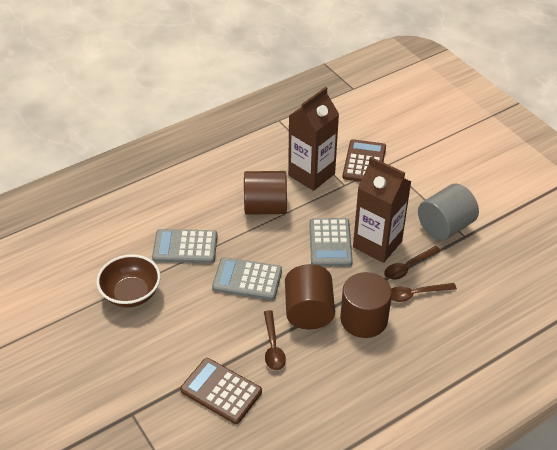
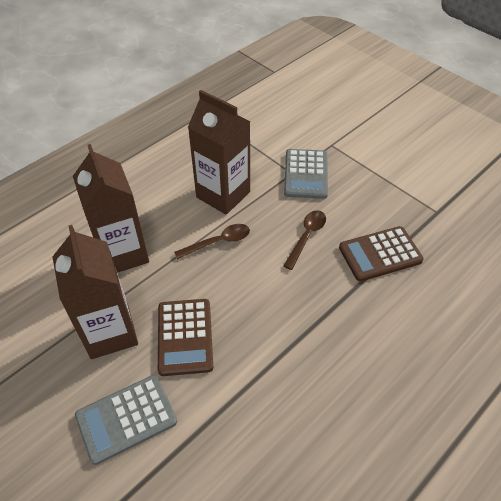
brown bowl: [97,254,161,308] = 1 -> none = 0
brown carton: [288,87,339,191] [353,157,411,263] = 2 -> [52,225,138,359] [73,144,149,273] [188,90,250,215] = 3
brown cylinder: [244,171,287,215] [285,264,335,329] [340,272,392,338] = 3 -> none = 0
brown spoon: [264,310,286,370] [384,246,441,280] [391,283,457,302] = 3 -> [174,224,250,259] [283,210,326,270] = 2
grey calculator: [152,229,218,263] [212,257,282,300] [309,218,353,267] = 3 -> [75,375,177,465] [284,149,328,199] = 2
grey cylinder: [418,184,479,241] = 1 -> none = 0

